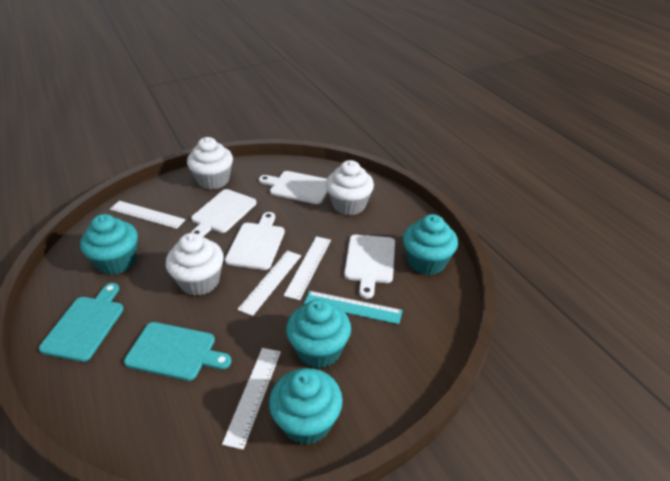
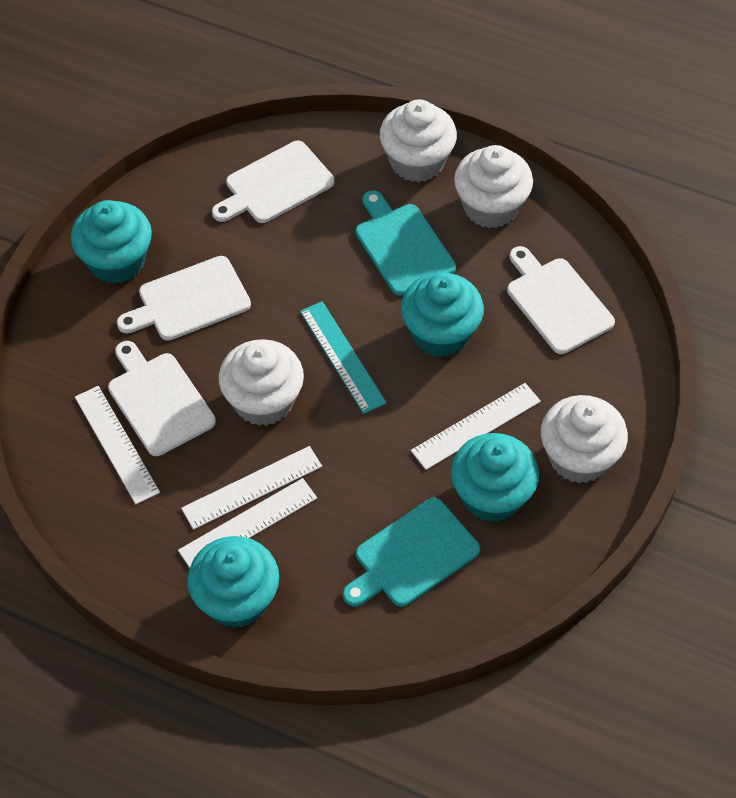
white cupcake: [166,233,224,296] [187,137,233,190] [326,160,374,215] = 3 -> [219,339,304,426] [380,99,457,182] [454,145,533,228] [541,395,628,483] = 4

